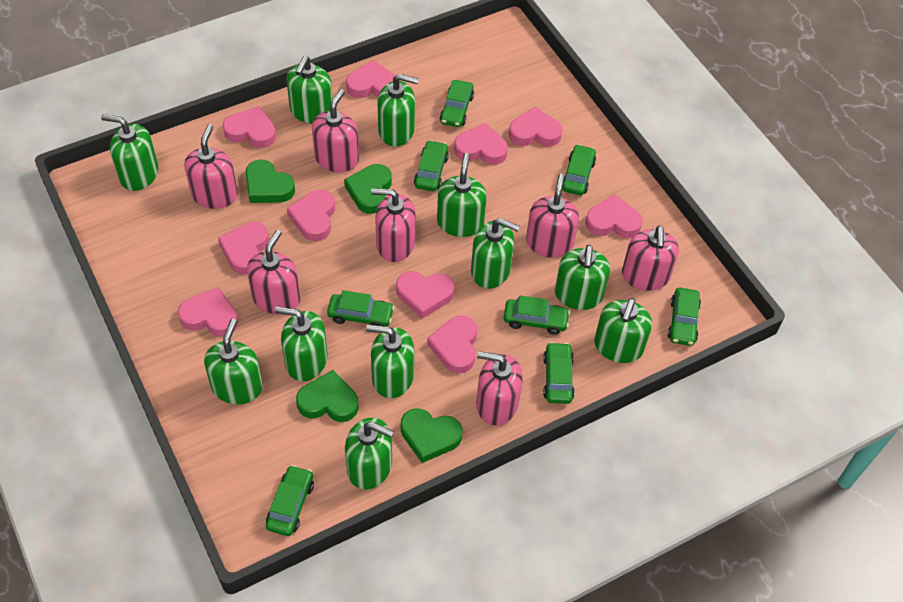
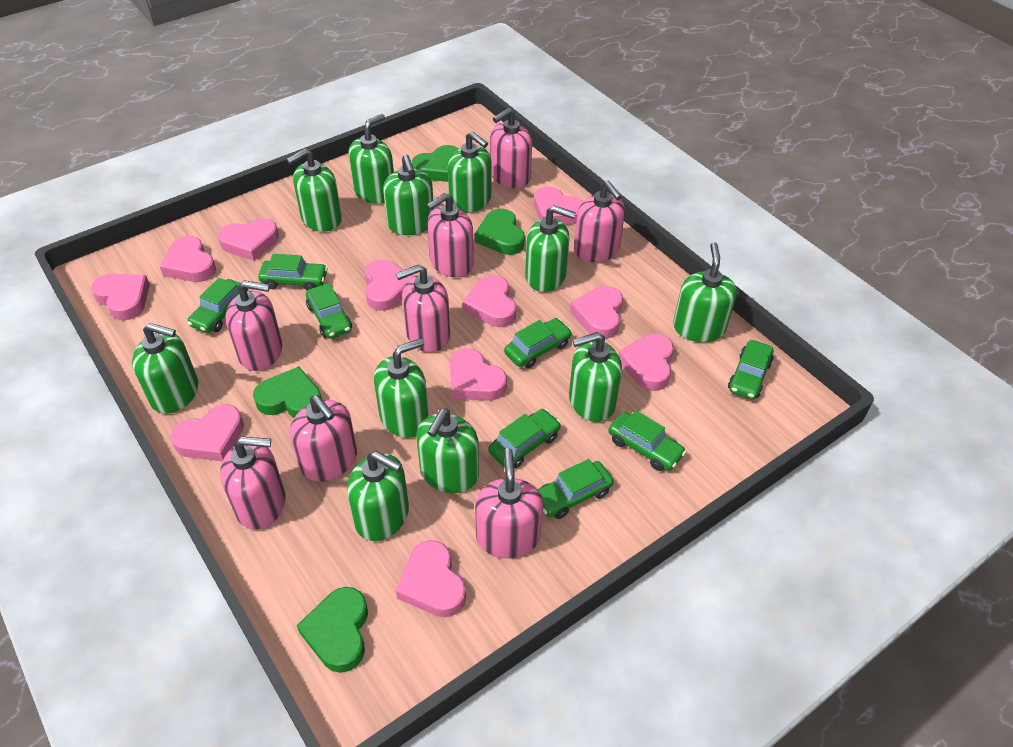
pink heart: [178,287,238,336] [218,222,269,274] [223,106,276,148] [287,190,335,241] [346,60,395,98] [396,271,454,319] [427,316,477,373] [454,123,508,165] [509,107,562,147] [585,194,643,238] = 10 -> [91,274,150,320] [160,236,216,282] [171,404,244,462] [218,218,279,261] [365,259,414,311] [396,540,466,617] [450,348,507,401] [463,275,516,327] [534,186,583,225] [570,286,623,339] [618,334,674,391] = 11
pink soap dispenser: [184,124,238,209] [247,230,300,315] [312,89,359,172] [371,188,416,262] [476,351,523,426] [526,174,579,258] [622,225,679,291] = 7 -> [220,436,285,530] [226,280,282,371] [290,395,357,482] [396,264,450,352] [426,193,474,277] [475,448,543,558] [490,107,532,188] [574,180,625,262] = 8

